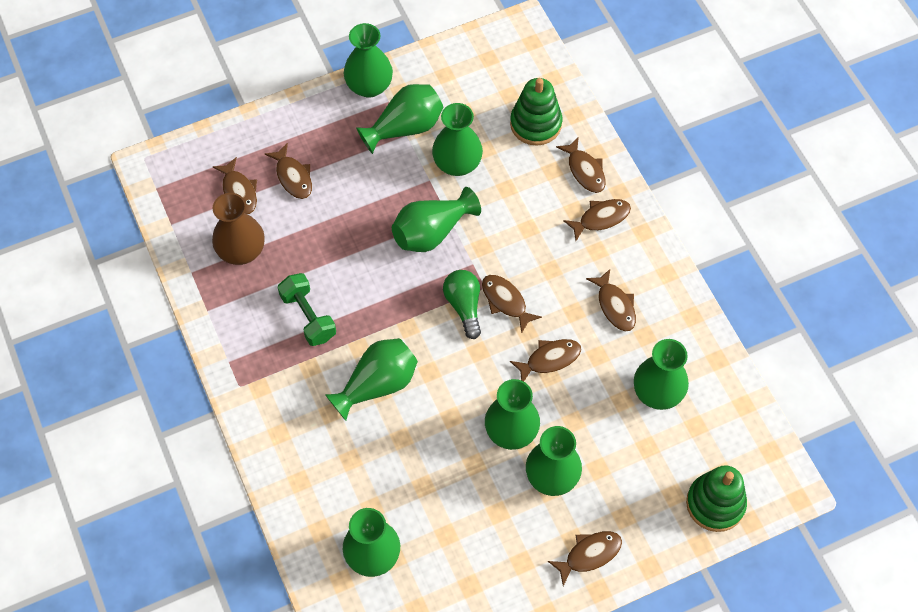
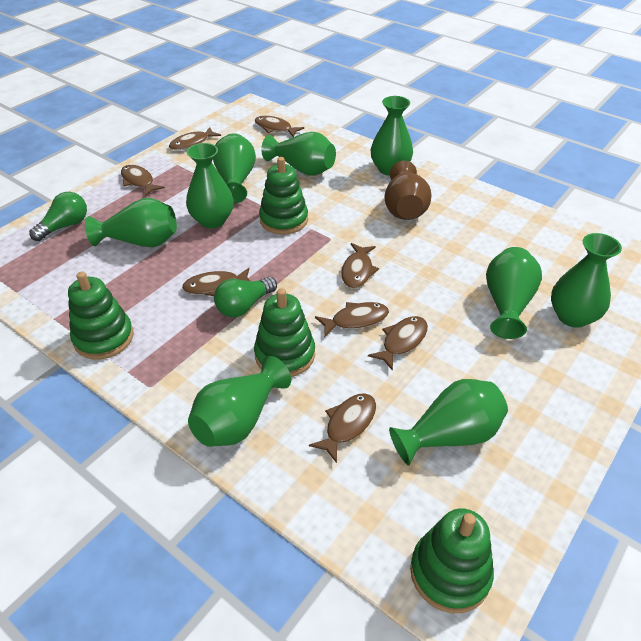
green dumbbell: [278,273,336,346] = 1 -> none = 0
green light bulb: [443,270,481,339] = 1 -> [29,192,87,241] [214,277,277,317] = 2
green stacking toy: [510,78,562,146] [686,465,747,532] = 2 -> [68,271,134,360] [254,288,315,377] [259,157,308,235] [410,508,494,613] = 4

